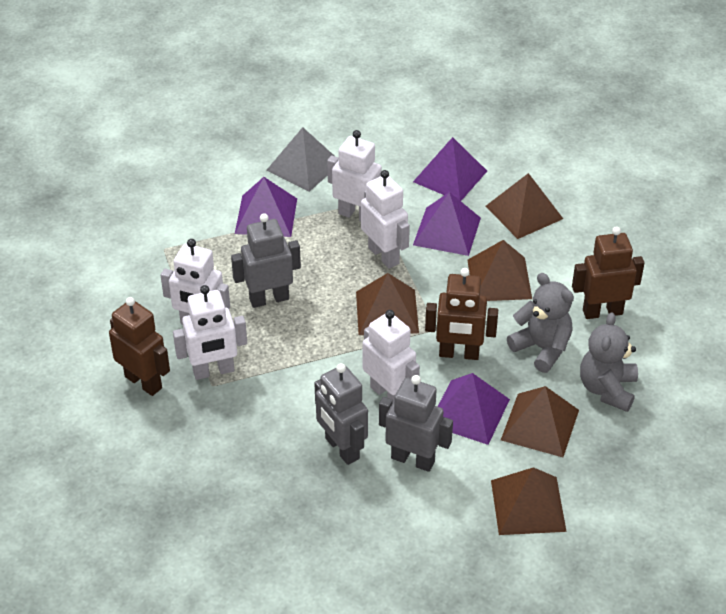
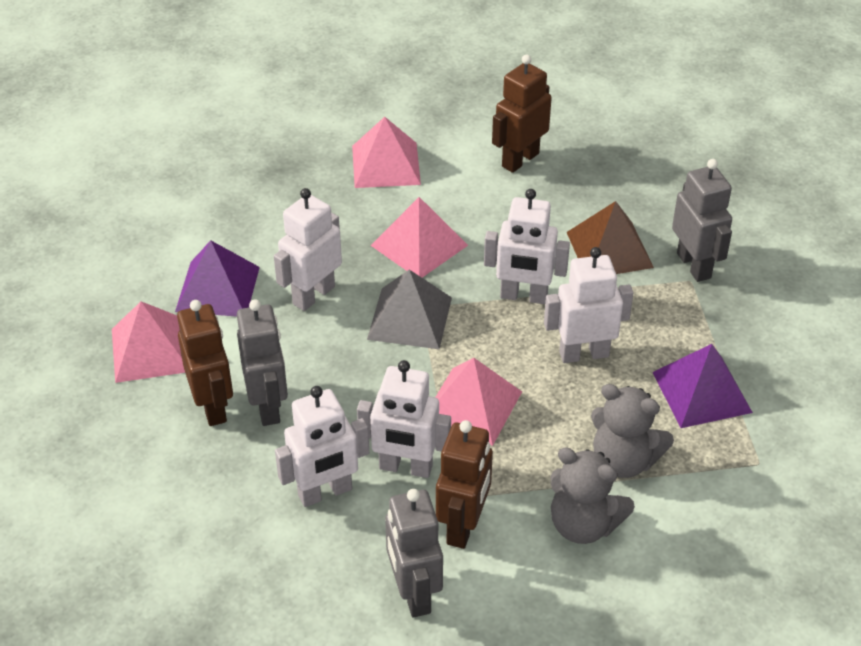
brown pyramid: [356,273,419,335] [467,240,532,301] [486,173,563,239] [491,467,567,535] [501,386,579,457] = 5 -> [567,201,654,274] = 1
pink pyramid: none = 0 -> [112,301,185,383] [352,117,421,188] [371,197,468,278] [436,358,522,446] = 4
purple pyramid: [235,177,297,237] [413,137,487,201] [413,192,481,256] [438,373,510,445] = 4 -> [175,240,260,317] [652,344,753,428] = 2

